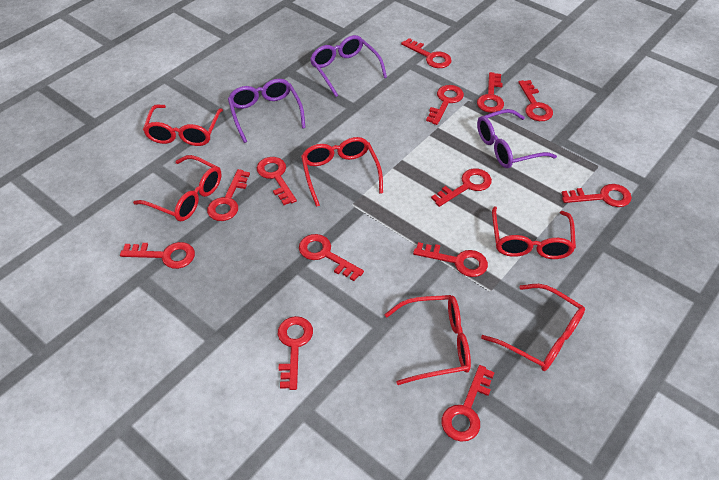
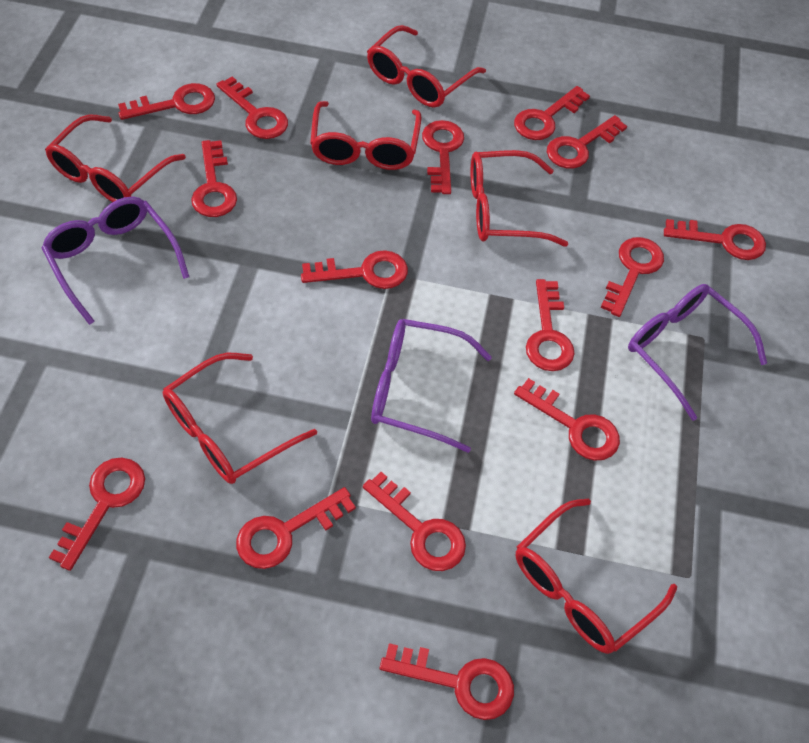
red key: [120,242,195,269] [207,169,250,221] [257,157,297,205] [278,316,313,390] [299,234,364,281] [401,38,452,68] [413,242,488,277] [426,85,464,125] [431,169,492,207] [442,365,495,442] [477,72,504,113] [518,80,553,121] [562,184,632,207] = 13 -> [49,458,145,571] [118,83,215,120] [191,140,237,217] [216,77,288,139] [236,487,356,569] [301,250,408,289] [363,472,466,571] [380,643,514,720] [422,120,464,194] [514,86,590,140] [514,378,620,461] [526,279,575,371] [547,115,627,169] [600,237,664,317] [664,219,766,260] = 15

